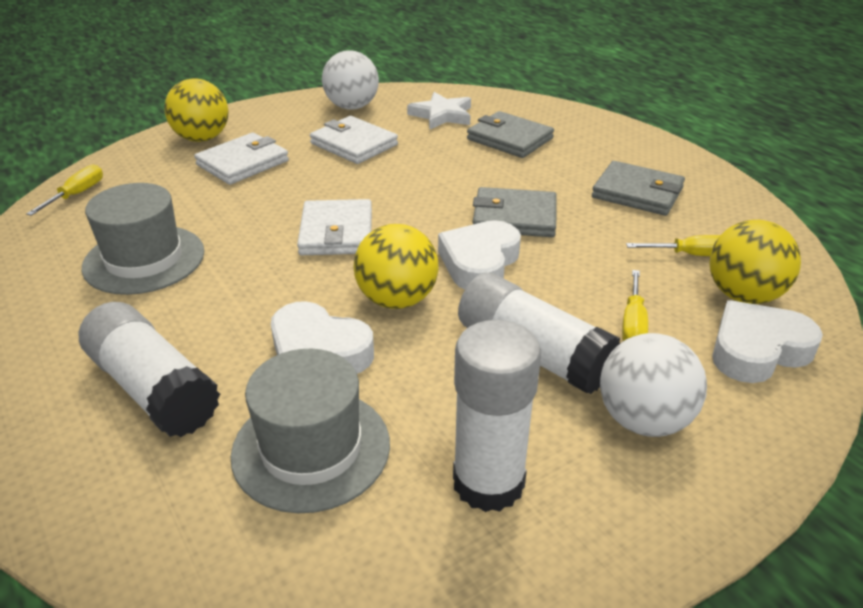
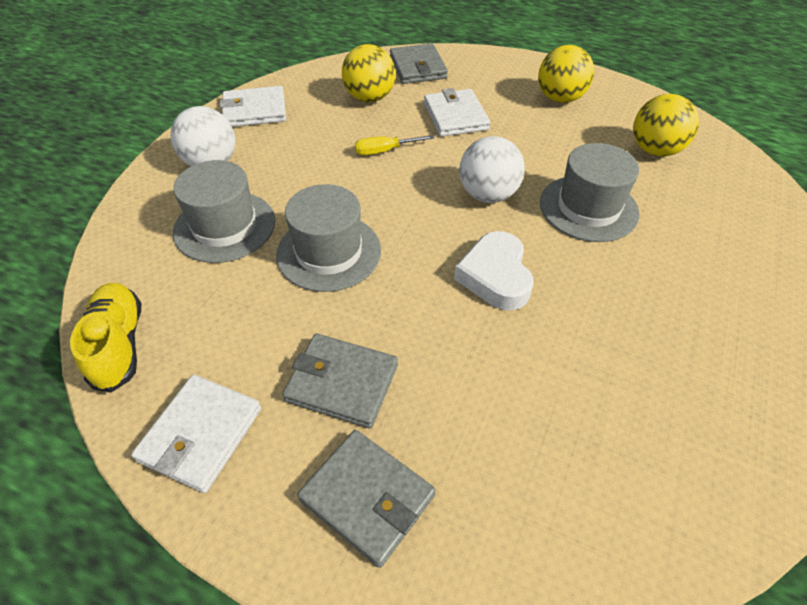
grey hat: [82,183,204,295] [231,349,390,513] = 2 -> [173,160,275,263] [276,184,381,292] [540,143,639,242] = 3
white glue stick: [79,302,220,437] [453,320,541,512] [458,273,620,394] = 3 -> none = 0
white heart: [271,301,374,374] [438,220,521,289] [712,300,823,383] = 3 -> [454,231,533,311] = 1
white star: [407,92,471,129] = 1 -> none = 0
yellow screwdriver: [26,164,103,216] [622,270,648,341] [626,235,720,256] = 3 -> [355,135,434,155] = 1
yellow shoe: none = 0 -> [70,283,141,393] = 1

